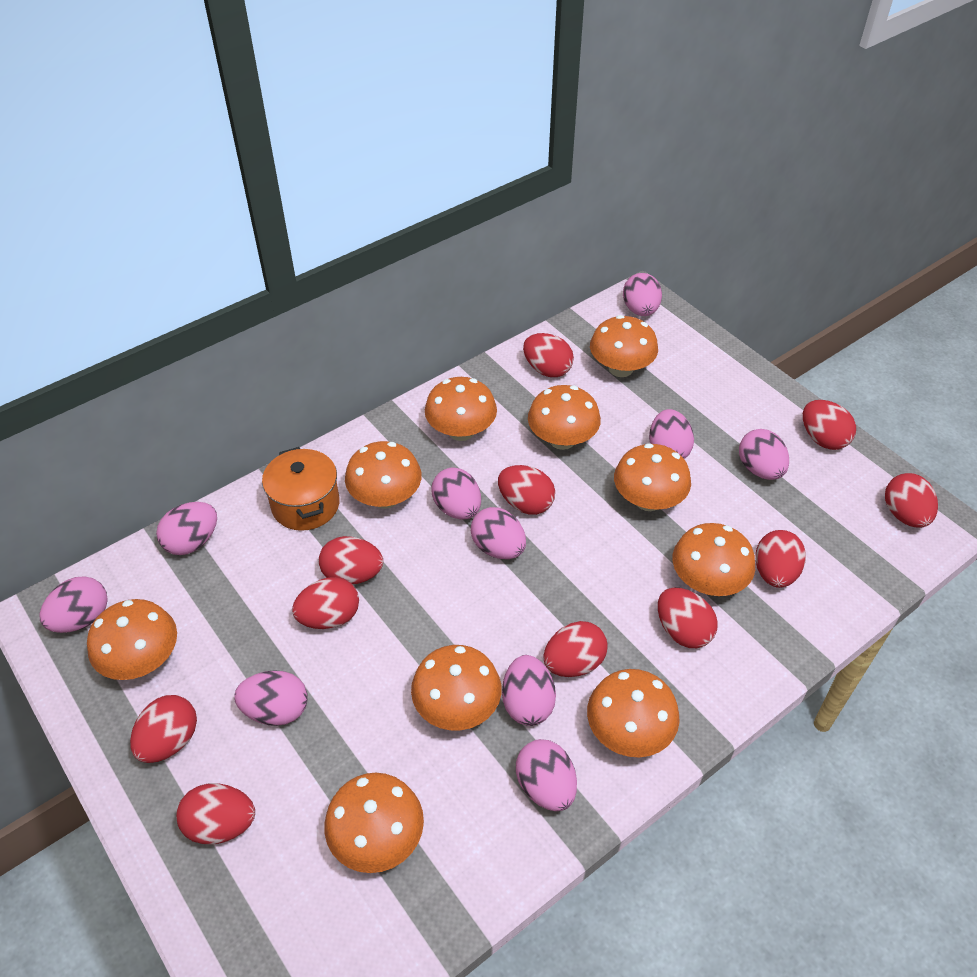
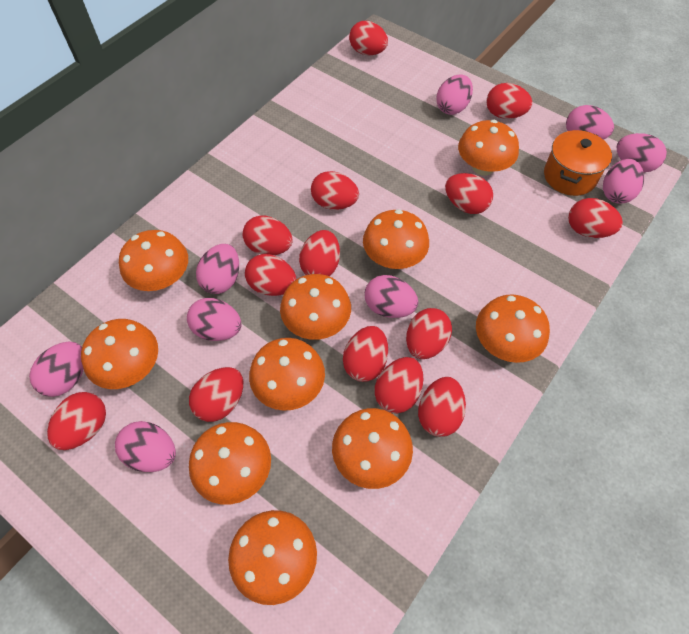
pink egg: [40,576,108,633] [156,502,217,555] [234,670,308,726] [431,467,481,520] [471,507,526,559] [502,655,556,726] [516,739,577,811] [623,273,662,316] [649,409,694,459] [739,429,789,480] = 10 -> [29,342,84,397] [115,421,176,472] [187,298,241,341] [196,244,239,294] [365,275,418,318] [436,74,473,115] [566,105,614,140] [603,159,644,204] [617,133,667,172] = 9
red egg: [130,695,197,763] [176,783,255,844] [292,577,359,629] [319,536,383,585] [498,465,555,515] [523,333,574,377] [543,621,608,677] [658,588,718,648] [755,530,806,588] [803,400,856,450] [885,473,938,528] = 11 -> [47,392,106,450] [189,367,243,422] [243,216,293,255] [245,254,296,296] [299,230,340,276] [311,171,359,210] [343,326,388,382] [349,21,388,55] [375,357,423,414] [406,308,452,359] [418,377,466,437] [445,173,493,214] [486,83,532,119] [568,198,623,238] = 14

